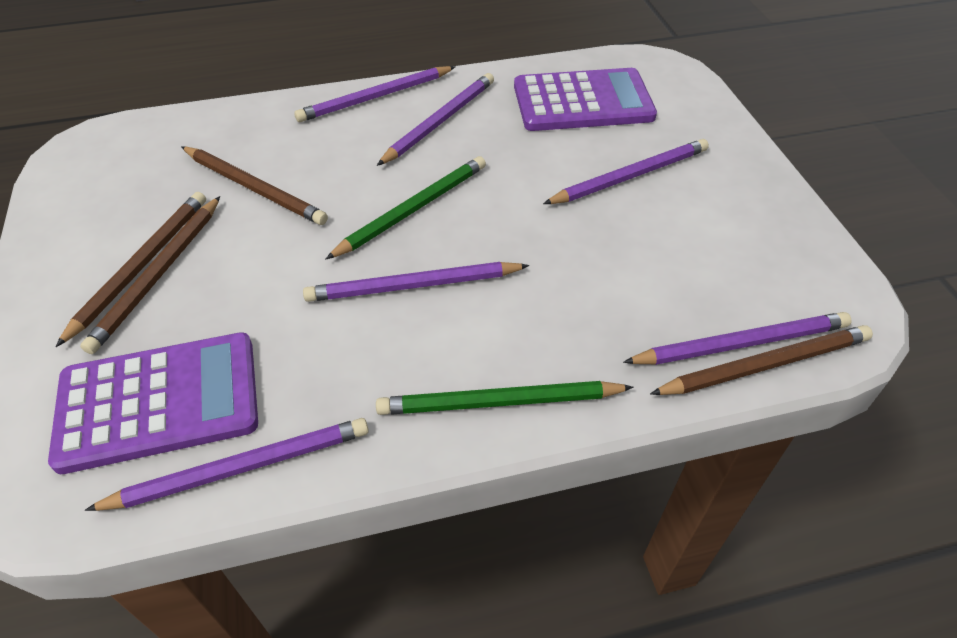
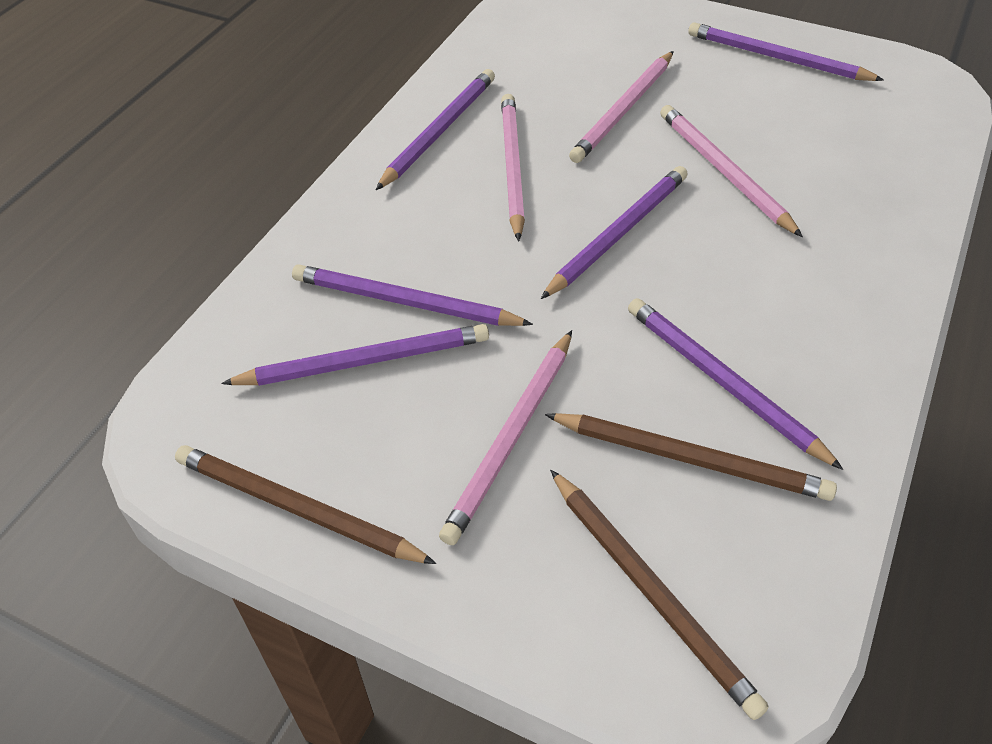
brown pencil: [56,192,206,347] [80,196,220,354] [181,146,328,225] [650,325,873,395] = 4 -> [175,445,436,564] [545,413,837,501] [550,470,769,720] = 3
green pencil: [326,156,486,259] [376,381,634,415] = 2 -> none = 0
pink pencil: none = 0 -> [439,330,572,545] [501,94,525,241] [569,51,674,163] [660,105,803,237] = 4
purple calculator: [48,332,258,474] [514,68,657,131] = 2 -> none = 0

